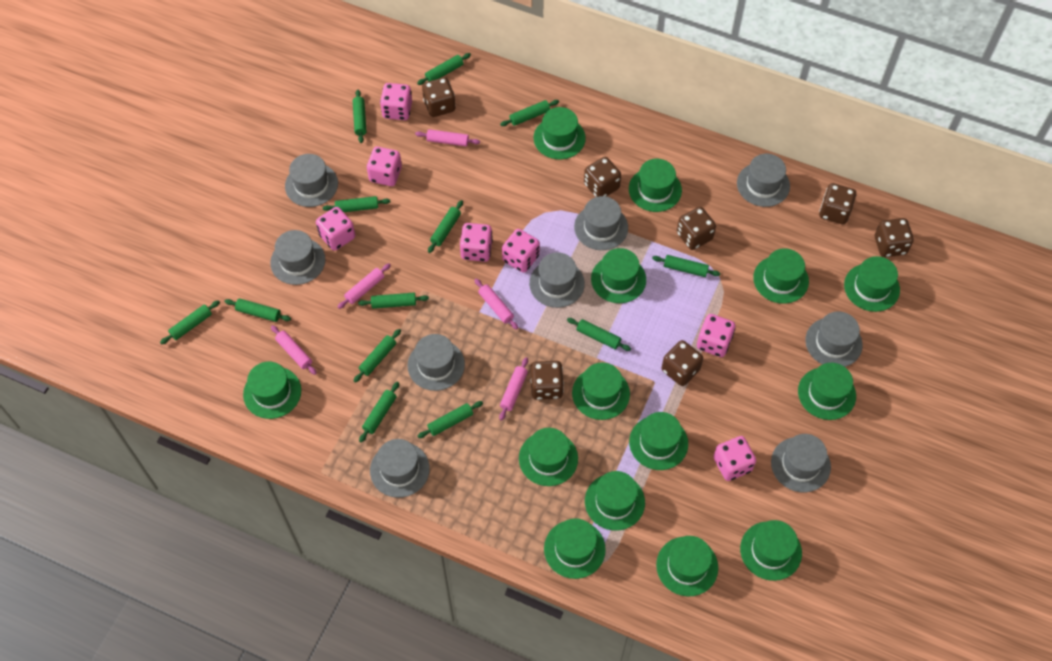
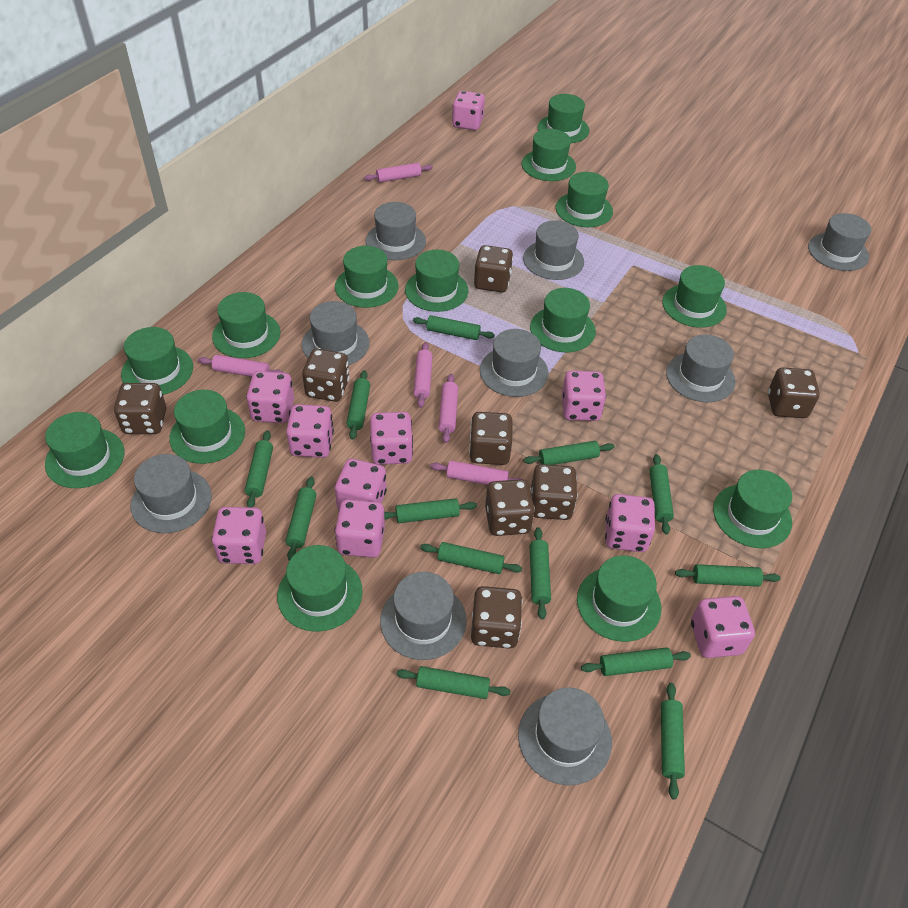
brown dice: [422,77,456,117] [531,361,564,400] [584,157,621,197] [661,340,703,386] [677,207,716,250] [819,183,856,224] [875,218,914,257] = 7 -> [114,383,166,434] [302,349,349,402] [469,412,513,465] [471,586,522,649] [474,245,513,292] [485,479,535,536] [531,464,578,520] [768,368,820,418] = 8
pink dice: [316,207,355,251] [367,147,402,186] [380,83,412,120] [460,223,493,262] [502,229,540,273] [697,314,735,357] [713,436,756,481] = 7 -> [212,507,266,564] [246,371,294,423] [286,404,334,458] [335,459,387,509] [335,499,385,558] [370,412,413,465] [452,90,485,131] [562,371,606,421] [605,494,655,552] [691,596,755,658] = 10

